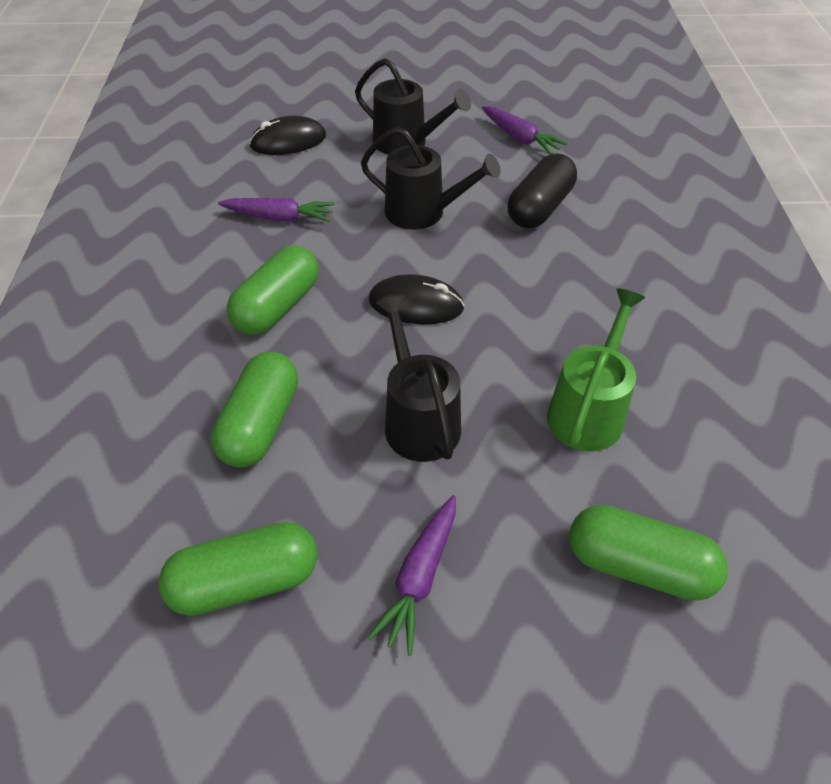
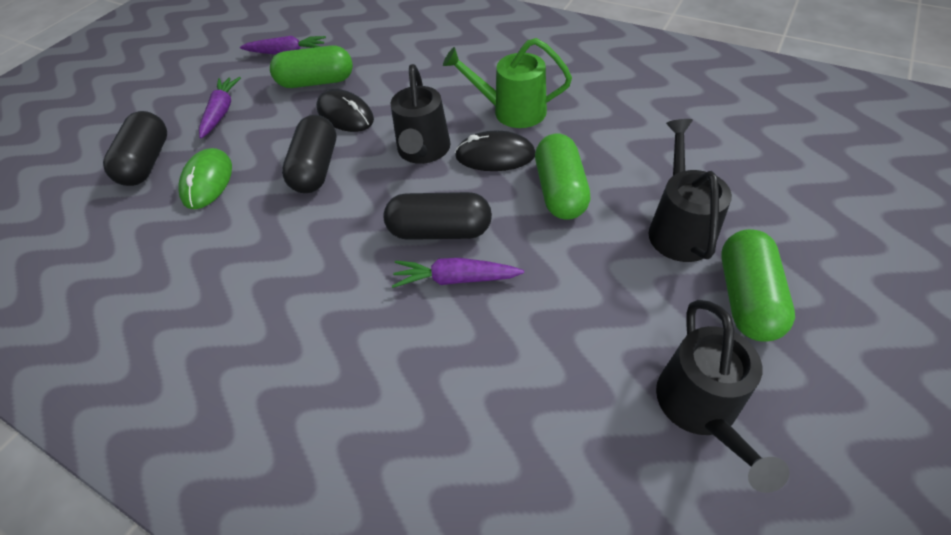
black capsule: [508,154,577,228] = 1 -> [103,111,167,186] [282,115,336,193] [384,192,492,240] = 3
green capsule: [158,522,318,616] [211,352,298,468] [227,245,319,335] [569,505,728,601] = 4 -> [270,45,353,88] [535,134,591,220] [721,229,795,342] = 3
green mouse: none = 0 -> [178,148,232,209] = 1

